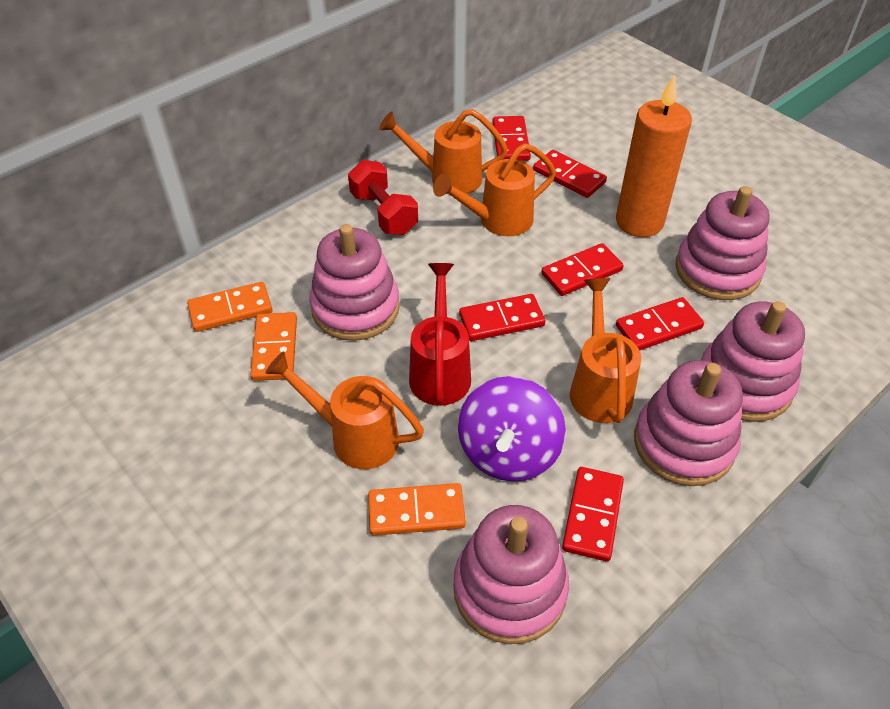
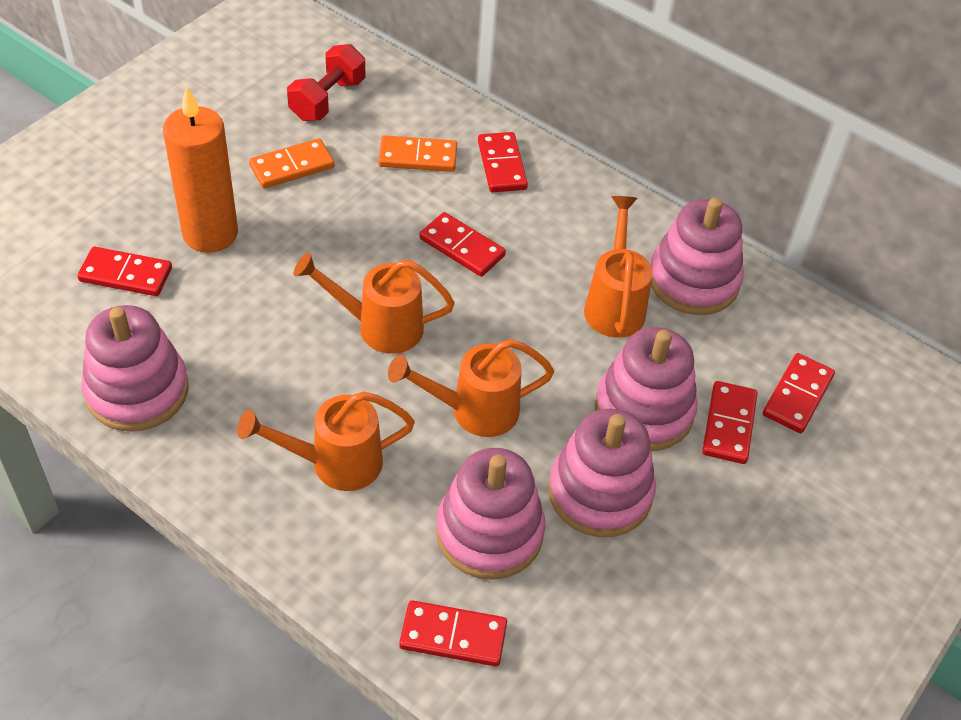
orange domino: [187,282,272,332] [250,312,297,381] [368,483,466,536] = 3 -> [249,138,335,188] [378,135,457,172] = 2
purple spinning top: [458,376,566,482] = 1 -> none = 0
red watering can: [409,263,471,406] = 1 -> none = 0

